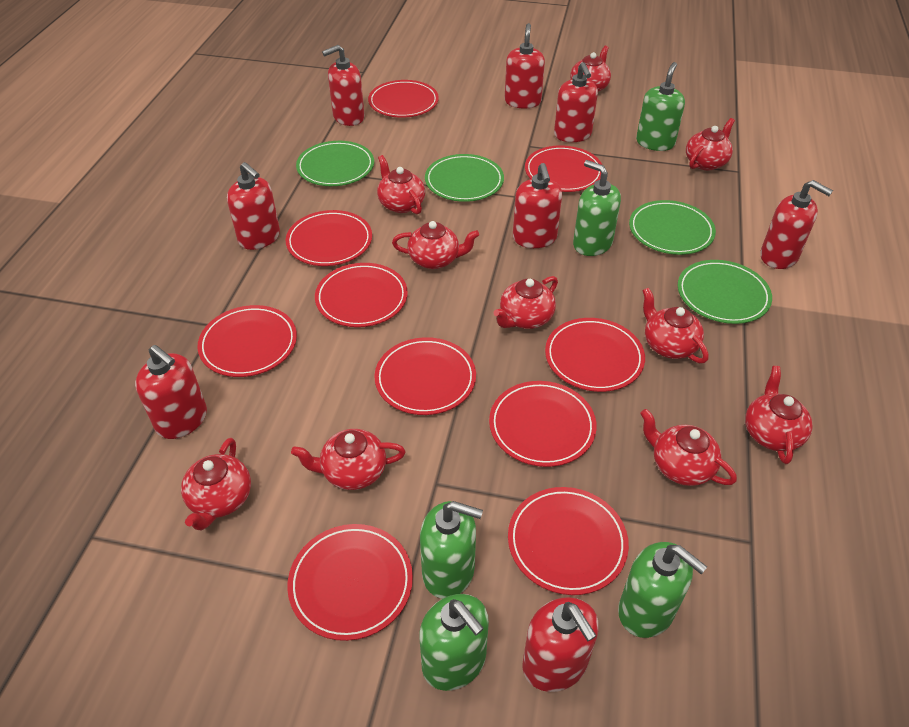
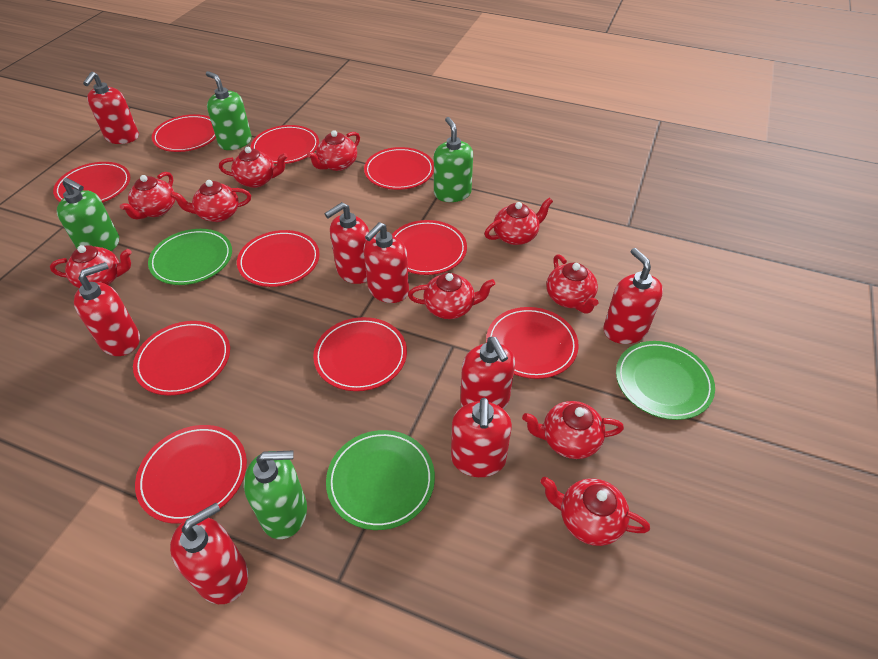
green plate: [296,141,374,186] [425,154,504,202] [629,200,716,255] [678,260,772,324] = 4 -> [148,229,232,285] [326,430,435,530] [616,341,715,420] = 3
green soap dispenser: [419,594,489,691] [420,501,483,599] [573,160,621,256] [618,542,707,638] [636,62,685,151] = 5 -> [57,178,119,251] [206,71,252,150] [244,451,307,539] [434,117,473,202] = 4

